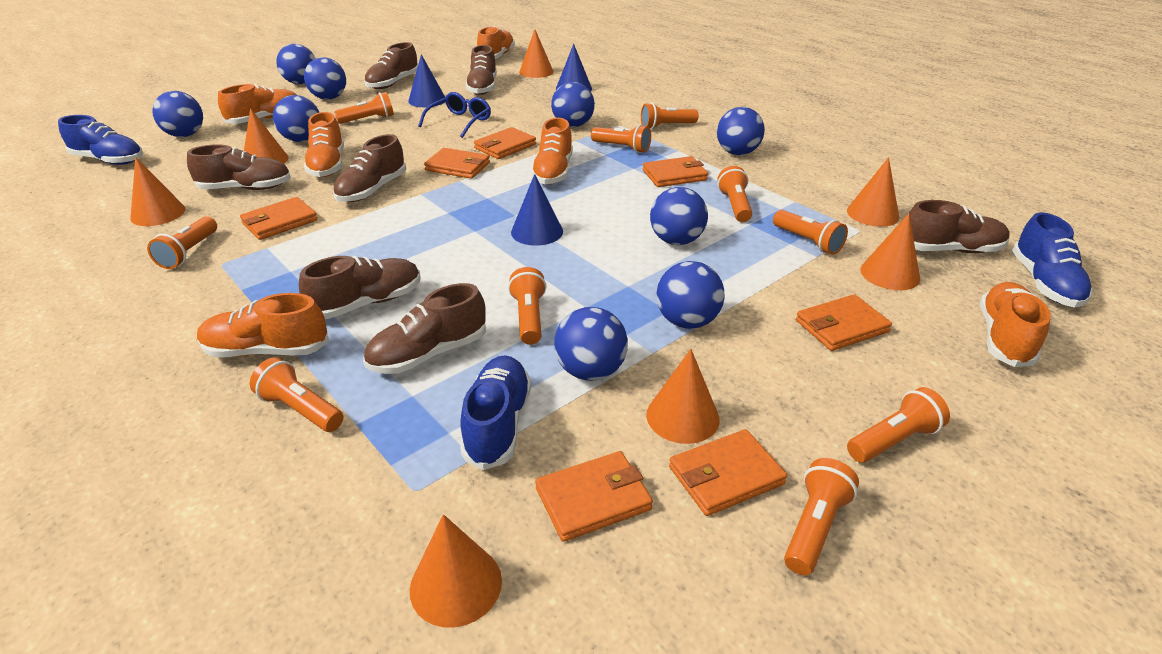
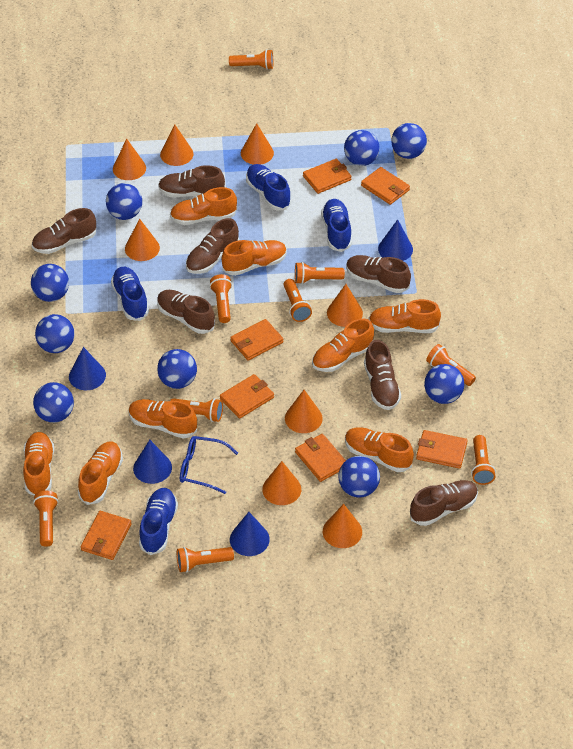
blue cone: [408,54,445,107] [511,174,563,246] [556,44,592,91] = 3 -> [69,347,106,390] [133,440,172,484] [230,512,270,556] [378,219,413,261] = 4
blue shoe: [58,115,143,165] [460,355,531,470] [1012,212,1093,308] = 3 -> [111,267,149,321] [139,488,178,555] [246,164,291,210] [321,199,352,252] = 4
orange cone: [130,157,185,226] [244,108,288,164] [410,514,502,627] [519,29,554,78] [646,349,719,444] [847,157,899,227] [861,213,920,290] = 7 -> [113,139,146,180] [125,219,160,261] [160,125,194,166] [241,123,274,165] [262,461,301,505] [285,390,323,433] [323,504,362,548] [327,284,363,327] = 8
orange flashlight: [147,216,217,269] [250,357,344,432] [334,92,394,124] [508,267,547,345] [591,125,651,153] [641,103,699,129] [717,166,752,222] [773,210,848,255] [784,458,859,575] [847,387,950,463] = 10 -> [33,491,58,547] [170,398,223,422] [177,547,234,572] [210,274,232,323] [229,49,273,70] [284,279,312,322] [295,262,345,284] [426,344,476,386] [471,435,496,485] = 9
orange shoe: [197,293,329,357] [218,84,297,124] [304,112,344,177] [477,26,515,59] [531,118,573,184] [980,282,1051,367] = 6 -> [23,432,54,495] [78,442,123,505] [129,399,197,439] [170,187,237,225] [222,240,287,276] [312,319,374,372] [345,427,414,472] [369,299,441,333] = 8

